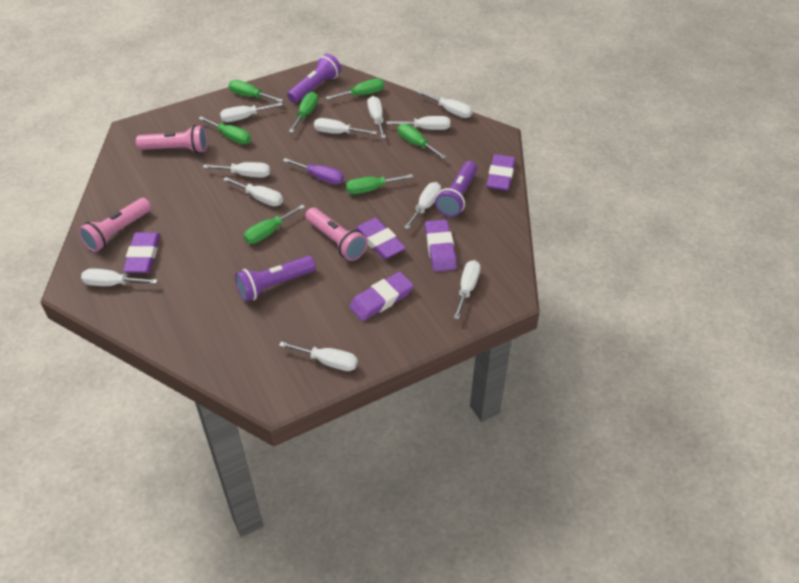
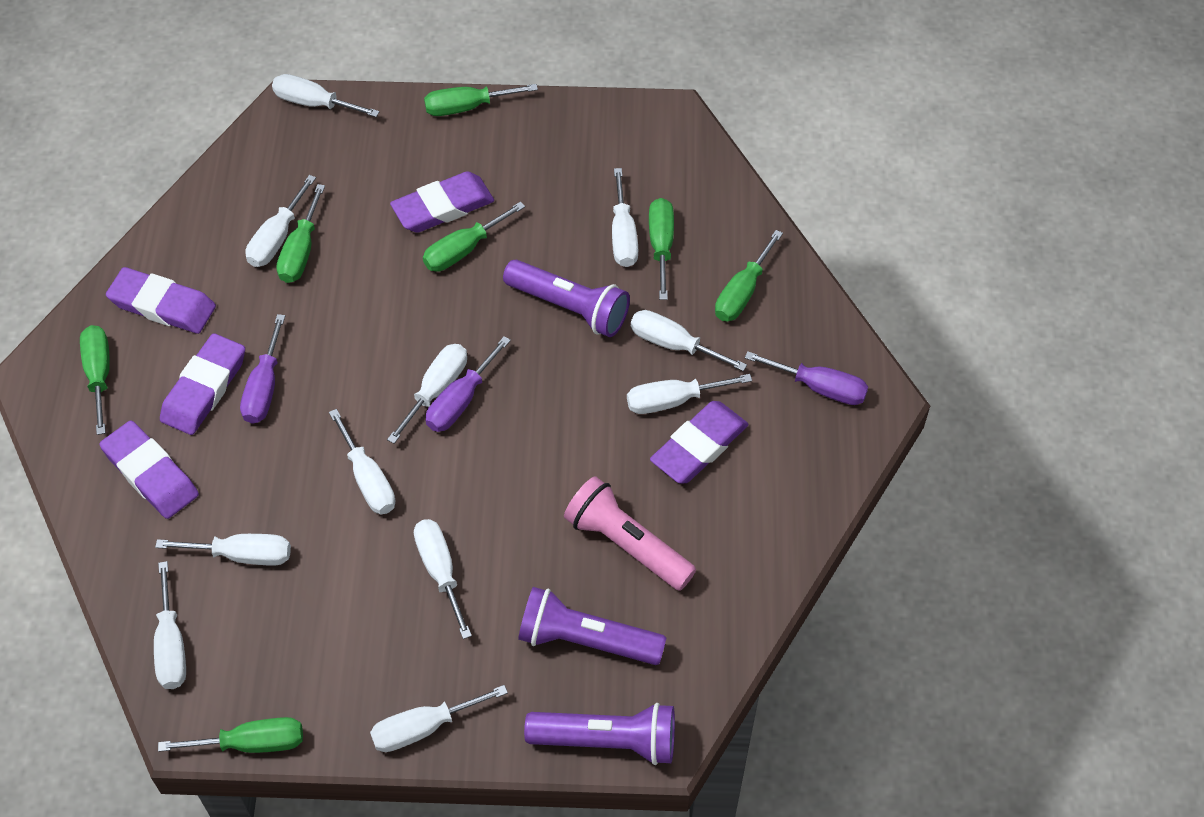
pink flashlight: [78,198,151,252] [136,125,208,153] [305,208,368,261] = 3 -> [564,476,696,591] = 1
purple screwdriver: [283,158,344,185] = 1 -> [240,314,285,424] [426,336,511,432] [745,351,868,405] = 3

